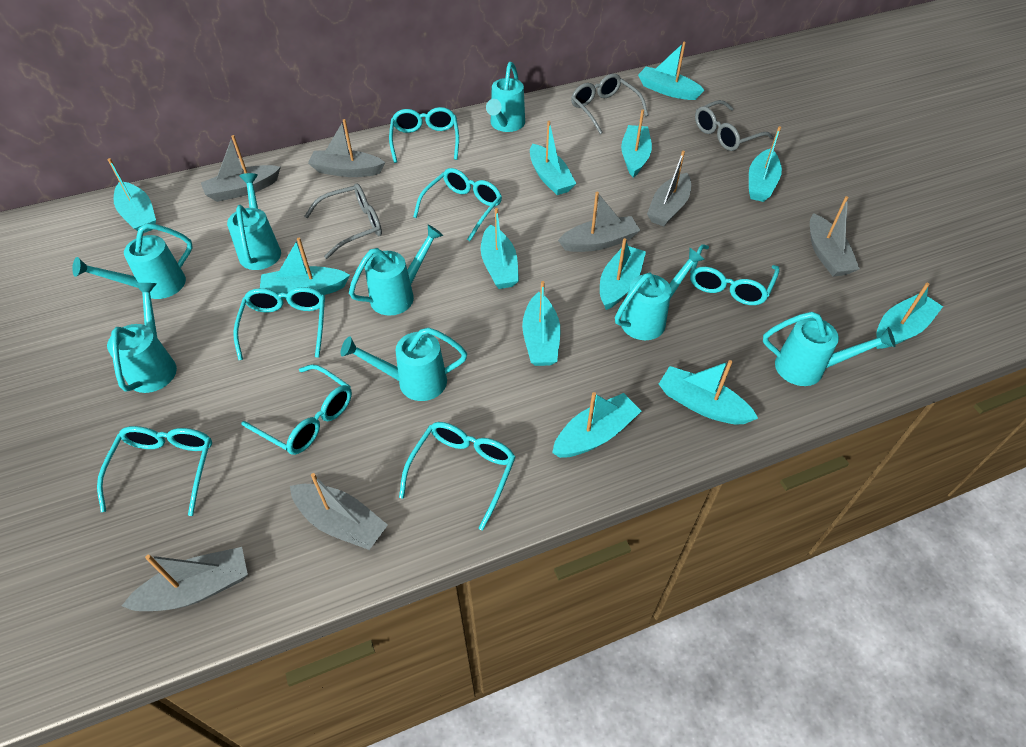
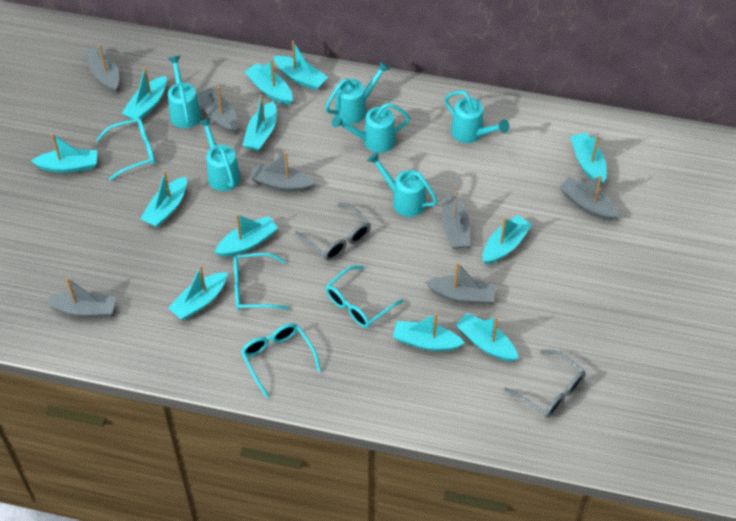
grey glasses: [305,183,382,259] [571,73,648,134] [695,100,774,151] = 3 -> [295,203,371,261] [504,350,586,418] = 2
turquoise glasses: [97,426,212,516] [233,287,325,360] [241,364,352,455] [389,107,459,163] [399,422,516,530] [413,168,502,241] [690,244,779,305] = 7 -> [96,118,155,180] [233,253,289,310] [241,323,321,398] [325,266,404,328] = 4
turquoise watering can: [72,223,193,299] [107,283,177,393] [227,173,281,270] [341,327,467,401] [349,224,443,316] [486,62,525,132] [615,248,705,340] [763,312,896,386] = 8 -> [168,56,201,128] [199,118,240,191] [325,61,390,124] [332,103,410,153] [367,152,438,217] [444,90,509,143] = 6

